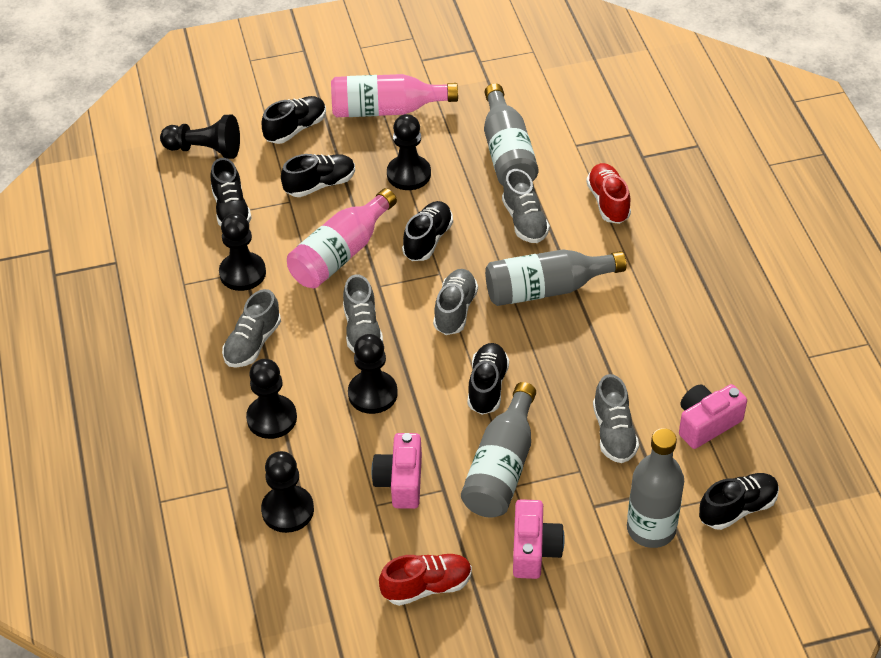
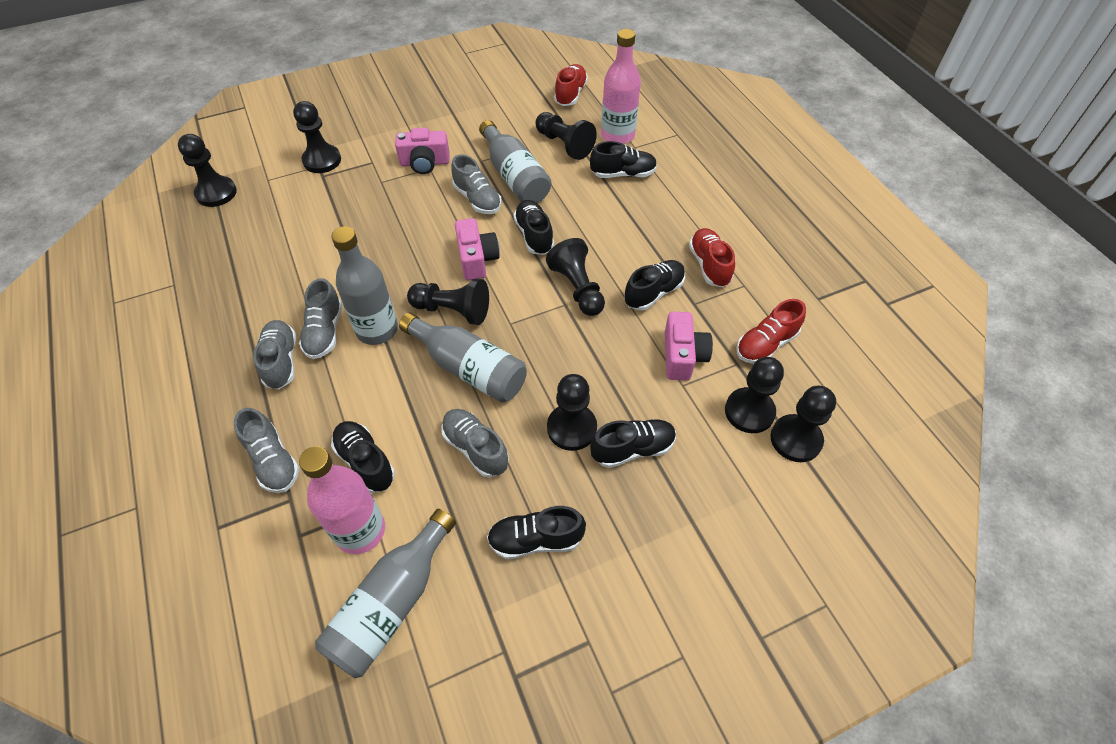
black pawn: [160,115,240,159] [219,213,266,291] [246,359,297,439] [261,451,314,533] [348,334,398,414] [387,114,431,190] = 6 -> [178,134,237,207] [293,101,341,173] [407,279,489,325] [535,112,597,160] [546,238,605,316] [547,374,597,451] [725,357,784,433] [770,386,836,462] = 8
red shoe: [379,554,472,606] [586,163,631,224] = 2 -> [554,64,588,106] [689,228,735,287] [737,299,806,364] = 3

